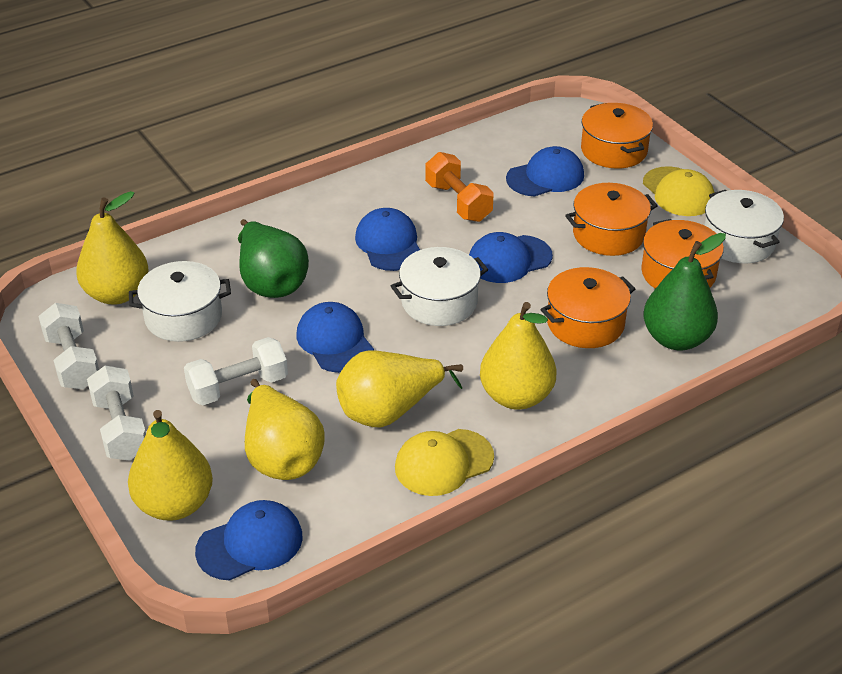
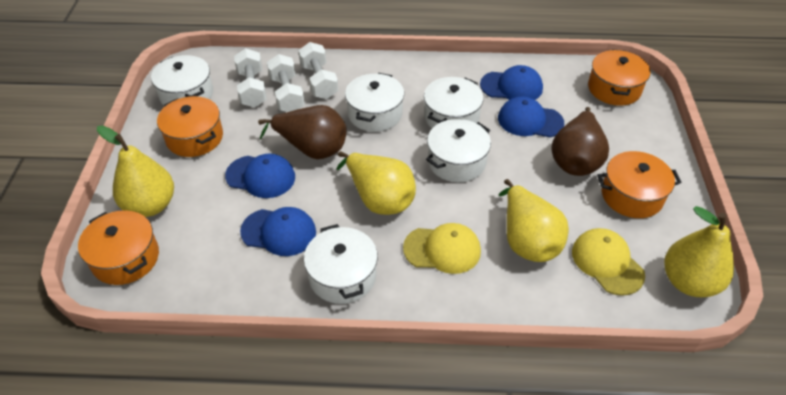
blue cap: [195,500,303,581] [297,302,374,373] [355,208,420,271] [469,232,553,283] [506,146,584,197] = 5 -> [225,153,295,198] [240,207,316,256] [480,65,543,100] [498,96,564,137] = 4
brown pear: none = 0 -> [258,105,347,159] [551,107,609,176] = 2
green pear: [238,219,309,298] [643,233,726,350] = 2 -> none = 0
orange dumbbell: [425,152,494,222] = 1 -> none = 0
white pot: [129,261,231,342] [391,247,488,326] [704,190,784,264] = 3 -> [151,55,213,105] [304,224,378,304] [345,73,404,132] [424,77,484,128] [426,119,491,182] = 5
yellow pear: [76,191,148,305] [128,410,213,521] [245,379,325,480] [336,350,463,428] [480,302,557,410] = 5 -> [97,125,174,217] [337,151,416,215] [499,179,569,262] [664,206,734,297] = 4

